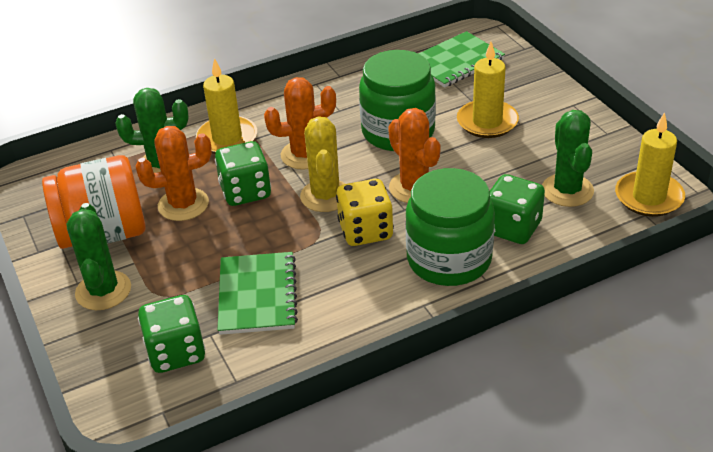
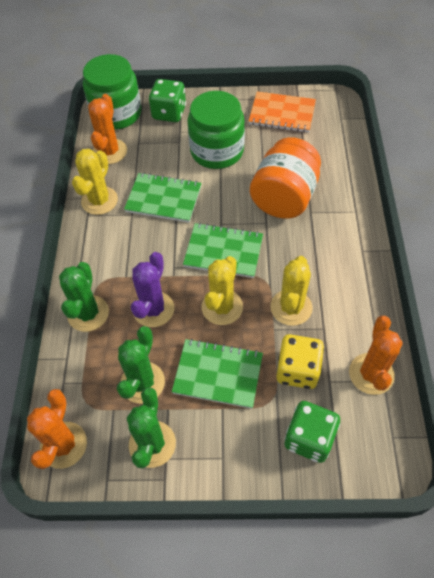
green dice: [138,295,205,373] [215,141,271,206] [490,174,545,244] = 3 -> [149,79,186,122] [284,401,340,463] = 2
green notebook: [218,252,298,335] [418,31,505,88] = 2 -> [124,172,202,223] [172,339,263,409] [183,223,263,278] = 3
orange notebook: none = 0 -> [248,91,316,133] = 1
purple cactus: none = 0 -> [131,252,174,327] = 1
yellow cactus: [300,116,345,212] = 1 -> [72,149,118,215] [202,256,243,325] [270,256,313,326] = 3
yellow candle: [196,58,257,154] [457,42,519,138] [615,112,685,217] = 3 -> none = 0

